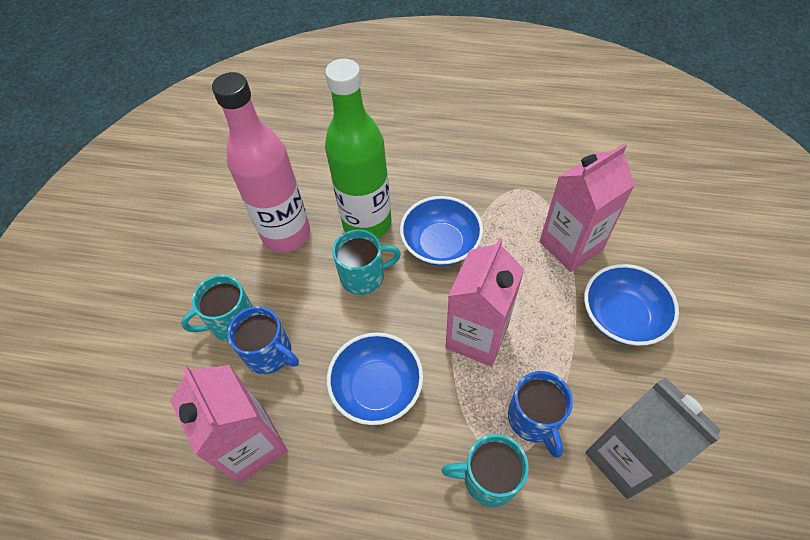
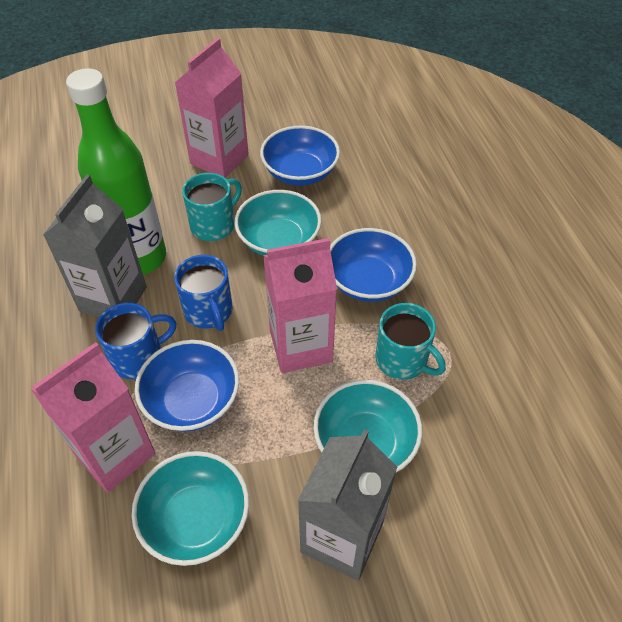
grey carton: [585,377,721,499] = 1 -> [43,175,147,317] [298,429,397,581] = 2
pink bottle: [212,72,310,253] = 1 -> none = 0
turquoise bowl: none = 0 -> [132,451,249,566] [234,190,322,256] [314,380,422,472] = 3
turquoise mug: [181,275,253,341] [332,229,401,295] [442,434,529,507] = 3 -> [182,173,242,241] [375,303,446,380] = 2

